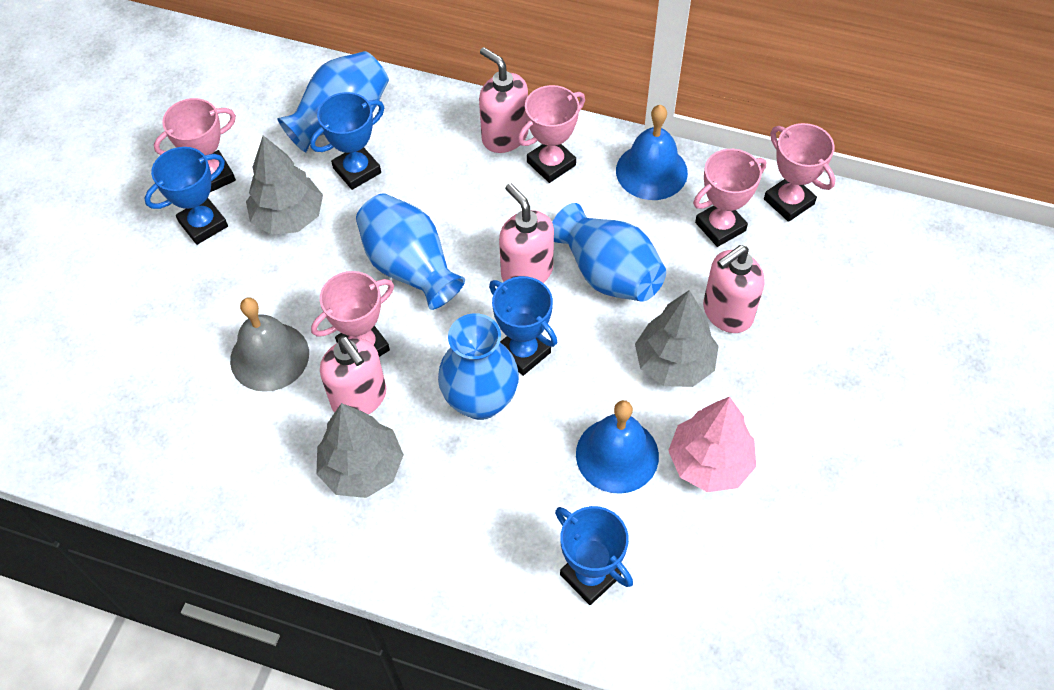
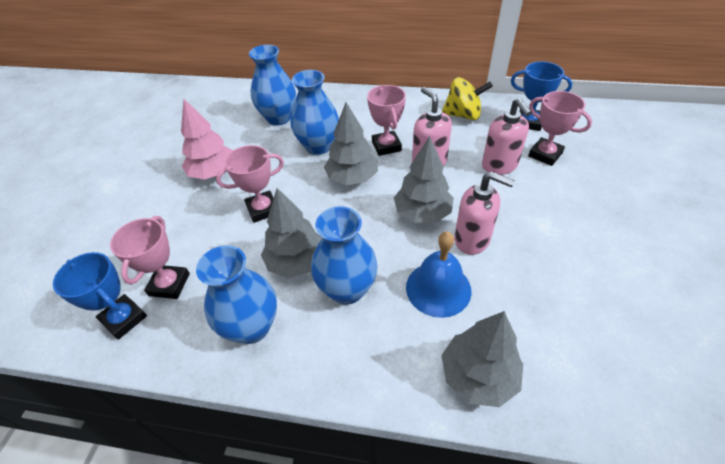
blue bell: [576,400,659,494] [616,105,688,200] = 2 -> [406,231,472,318] = 1
blue trophy: [144,147,228,245] [310,92,384,190] [489,276,557,376] [555,506,633,605] = 4 -> [53,252,147,340] [511,61,572,131] = 2
grey bell: [230,298,309,392] = 1 -> none = 0
grey tree: [246,135,323,235] [317,403,404,498] [635,290,718,387] = 3 -> [261,188,322,278] [324,102,378,185] [394,136,453,223] [441,311,523,407] = 4
pink soap dispenser: [320,336,386,414] [479,47,529,153] [499,183,554,283] [703,245,765,333] = 4 -> [412,87,452,166] [454,172,515,255] [482,98,532,175] = 3
pink trophy: [154,98,236,192] [311,271,394,357] [518,85,585,183] [693,149,766,247] [764,123,835,222] = 5 -> [110,216,190,299] [216,145,284,223] [367,85,406,156] [528,91,592,166] = 4
yellow spinning top: none = 0 -> [442,77,493,120] = 1

